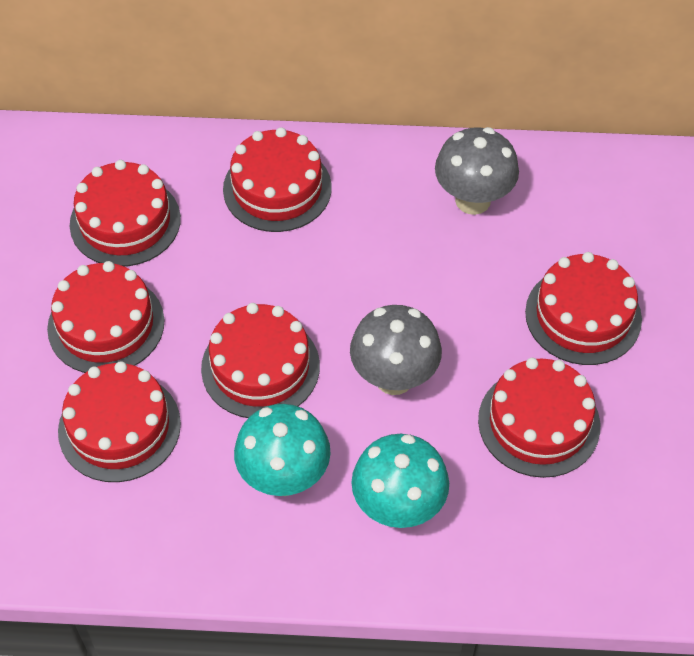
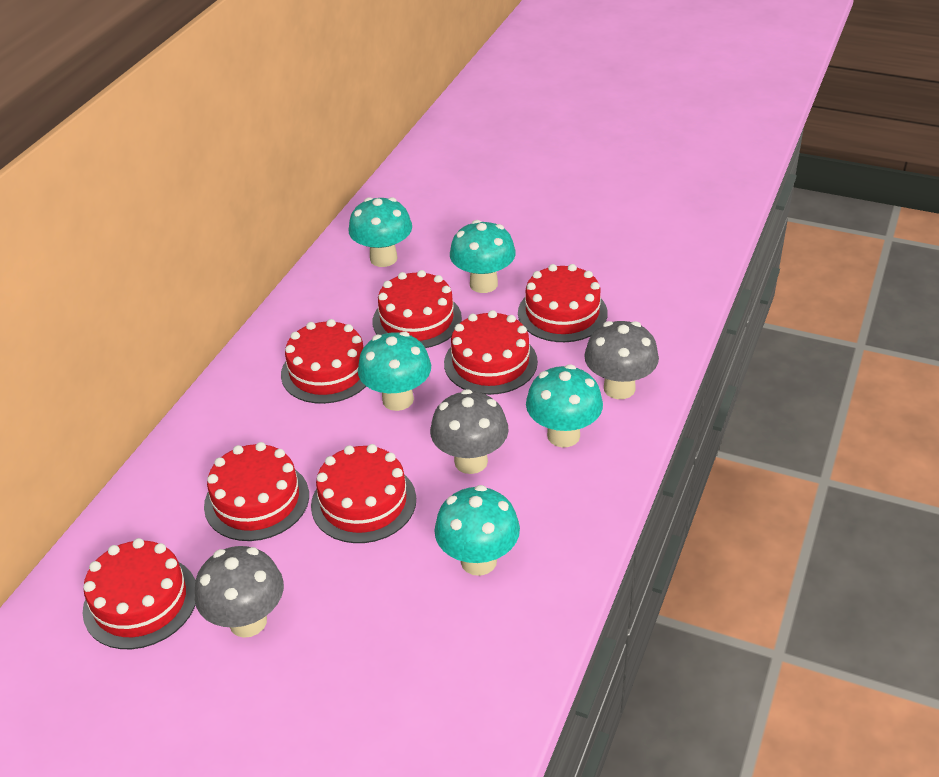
grey mushroom: [350,305,442,395] [435,127,519,215] = 2 -> [195,546,284,638] [430,389,509,474] [584,321,659,399] = 3
turquoise mushroom: [234,404,331,496] [351,434,449,528] = 2 -> [349,197,412,267] [358,332,431,411] [434,485,520,576] [450,220,516,293] [526,364,603,448] = 5

